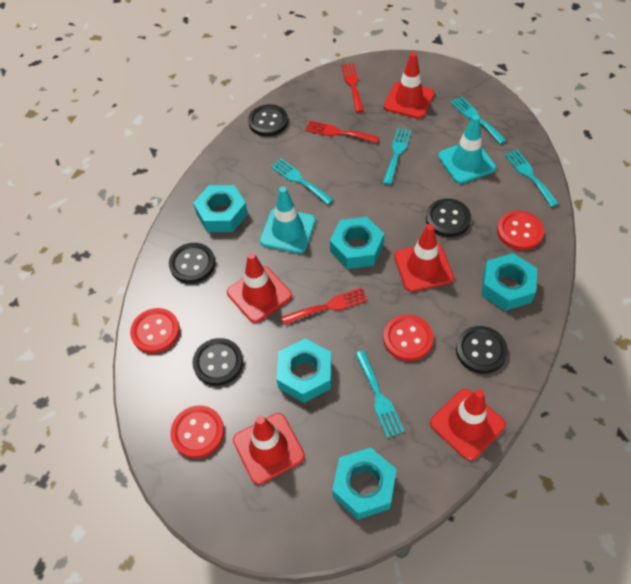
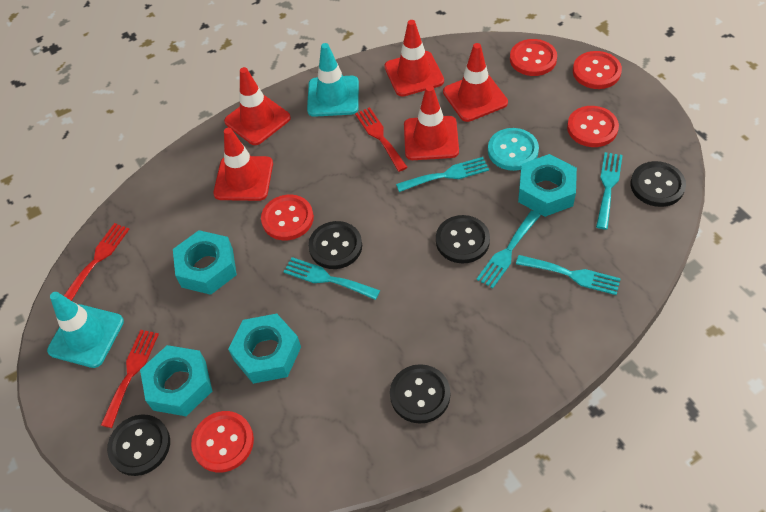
red button: [130,308,180,353] [170,405,224,458] [383,314,434,361] [497,211,544,250] = 4 -> [191,411,254,473] [261,194,314,241] [510,39,557,76] [567,106,619,147] [573,51,622,89] = 5
turquoise button: none = 0 -> [488,128,539,171] = 1
turquoise nut: [193,185,248,232] [277,338,331,403] [330,217,384,269] [332,447,397,519] [481,253,537,311] = 5 -> [140,345,212,416] [173,230,237,295] [228,314,301,384] [518,154,577,217] = 4

